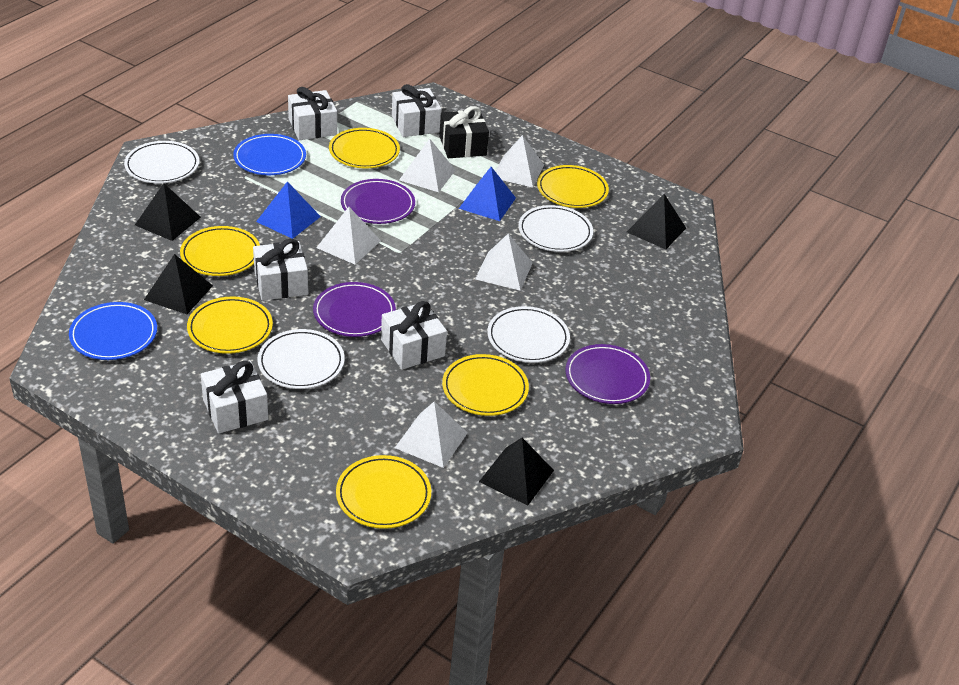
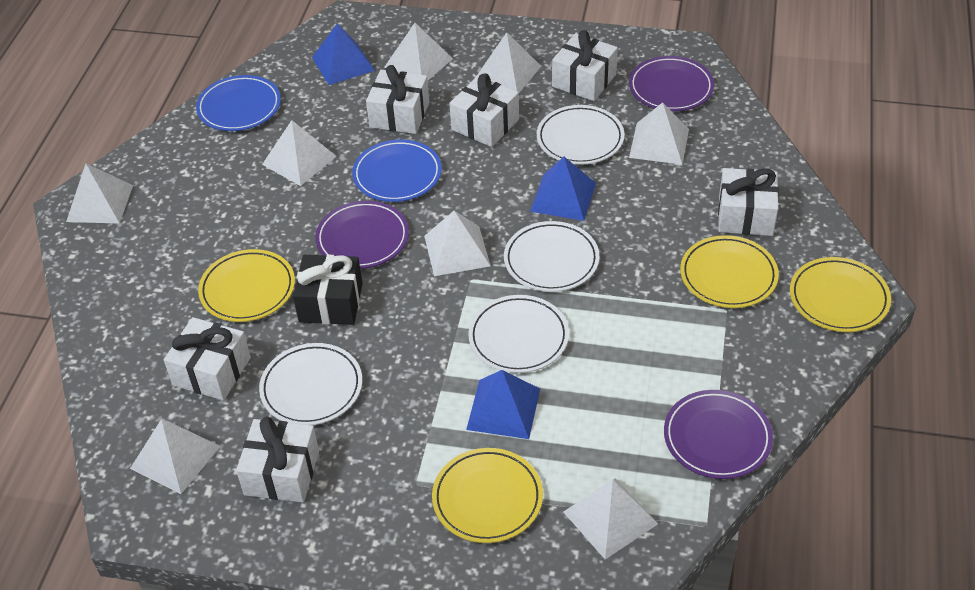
black pyramid: [135,183,201,241] [144,254,213,314] [479,438,554,506] [627,194,686,249] = 4 -> none = 0
blue pyramid: [256,181,321,239] [459,167,516,221] = 2 -> [312,24,375,85] [466,370,540,439] [530,157,596,221] = 3
white gift: [201,361,268,433] [253,239,308,301] [288,87,337,140] [381,301,447,369] [392,84,442,137] = 5 -> [164,317,251,400] [236,417,319,502] [366,65,429,134] [449,73,519,147] [552,30,618,101] [718,168,779,236] = 6
white pyramid: [316,207,381,265] [395,402,468,468] [399,139,456,192] [475,234,533,291] [495,135,544,188] = 5 -> [66,164,133,224] [130,419,221,494] [262,120,337,186] [385,23,453,80] [424,211,491,276] [475,32,541,93] [563,478,658,559] [629,102,689,165] = 8
yellow plate: [180,226,260,276] [187,297,273,354] [329,128,400,168] [336,455,431,529] [442,354,529,416] [537,165,609,208] = 6 -> [198,249,295,322] [432,448,543,543] [680,235,779,308] [790,257,891,332] = 4

